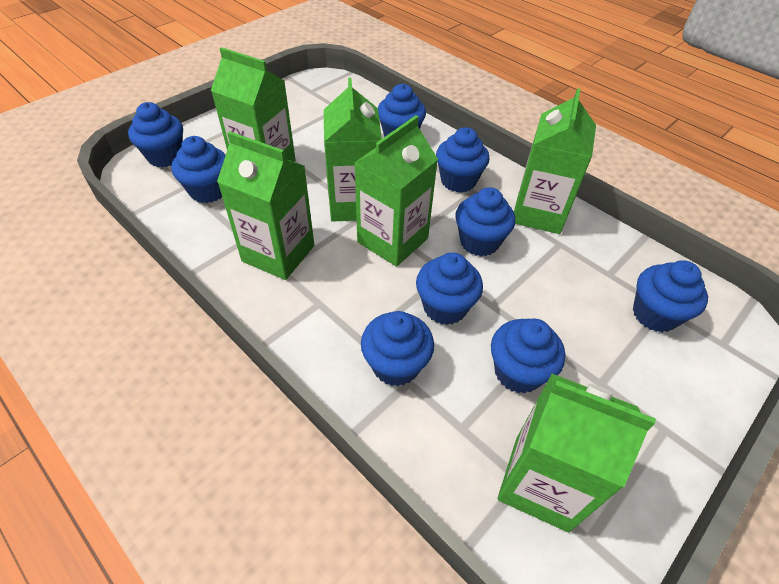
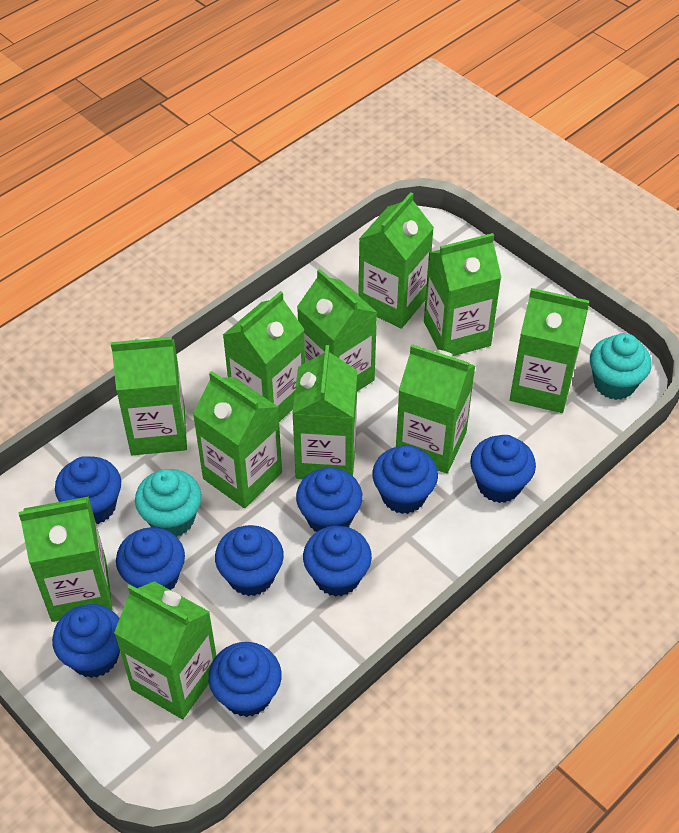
green carton: [211,47,296,162] [217,131,314,280] [324,78,382,222] [354,115,438,267] [497,373,656,532] [514,88,596,234] = 6 -> [19,497,113,622] [111,337,187,455] [114,581,216,719] [193,371,282,508] [223,291,305,422] [292,345,357,479] [297,269,378,392] [358,192,434,329] [396,344,475,473] [424,233,502,356] [510,288,589,413] = 11
turquoise cupcake: none = 0 -> [135,469,202,537] [590,333,652,400] = 2

